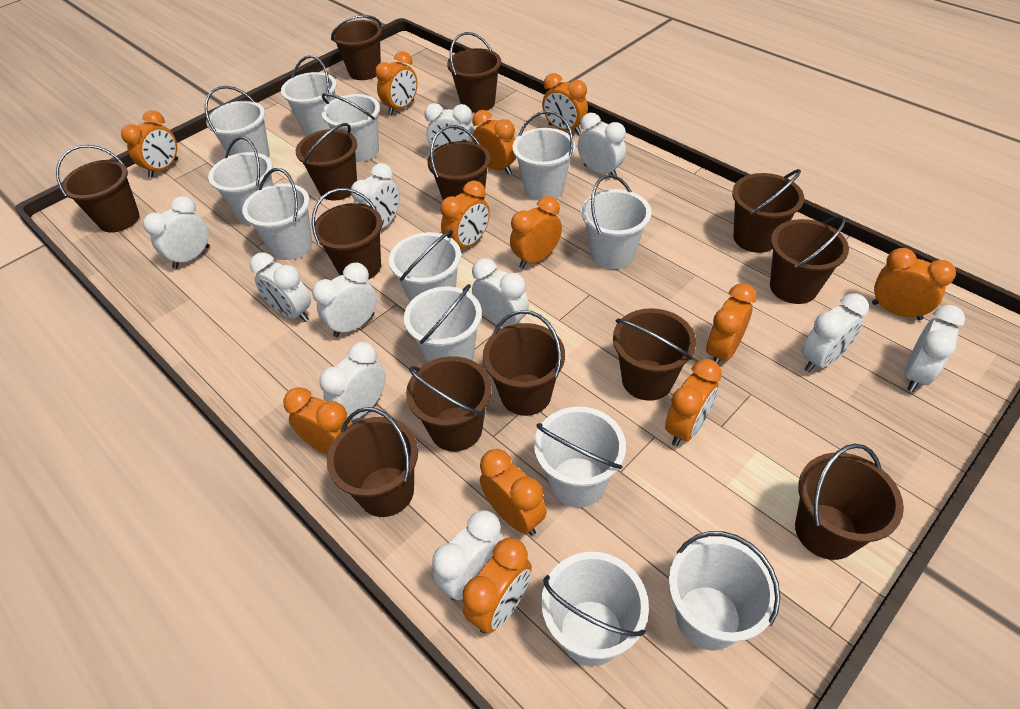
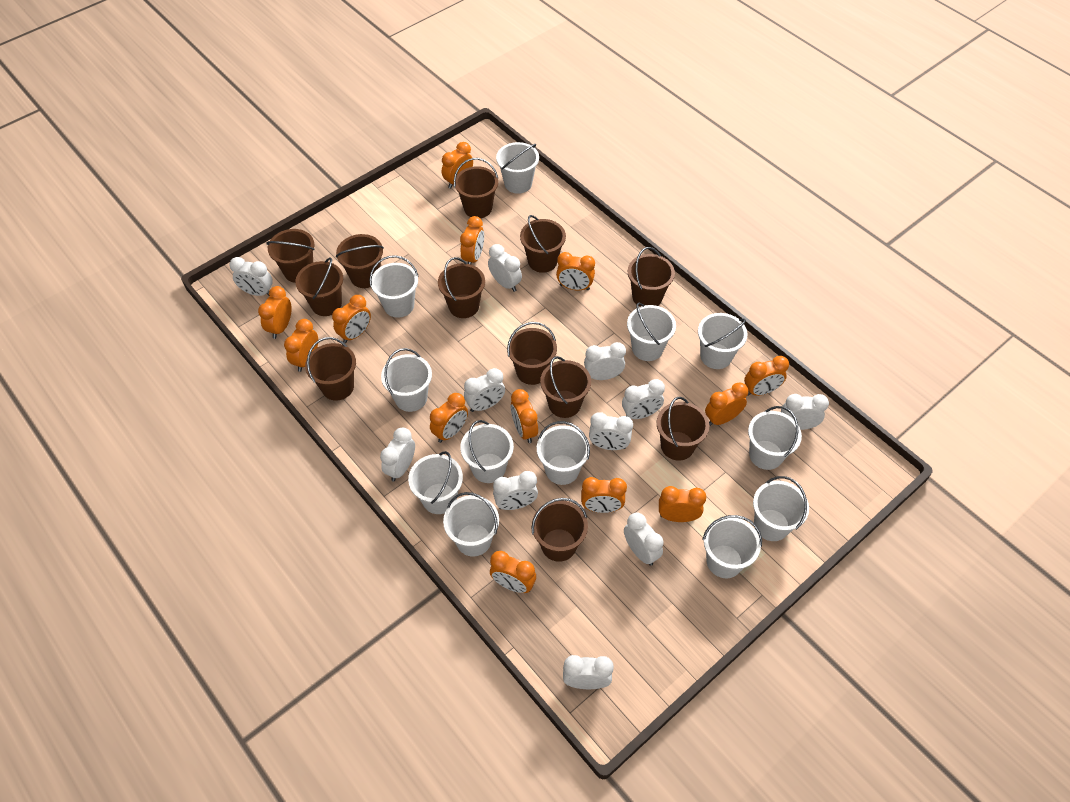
brown bucket: [56,145,139,233] [296,123,357,201] [312,188,382,280] [327,407,418,517] [331,15,382,80] [406,356,492,451] [427,125,491,200] [447,32,501,113] [483,310,565,416] [613,308,696,401] [732,169,804,253] [770,216,849,304] [795,444,904,560] = 13 -> [266,229,315,283] [295,257,343,316] [305,337,356,401] [336,234,384,288] [438,257,485,318] [454,158,498,218] [507,322,557,385] [520,215,566,273] [532,498,588,562] [540,356,591,418] [628,247,675,307] [657,397,709,461] = 12
orange clock: [121,110,178,178] [283,387,353,455] [375,51,417,115] [440,180,490,248] [463,538,532,633] [472,110,516,175] [480,449,547,535] [510,196,562,269] [542,73,588,134] [665,359,722,446] [706,283,757,364] [872,248,956,320] = 12 -> [258,286,292,339] [284,319,318,372] [332,295,371,343] [430,393,468,443] [442,142,473,189] [460,216,484,264] [490,551,536,593] [511,389,538,443] [556,252,595,291] [581,477,627,513] [659,486,706,522] [705,382,748,426] [744,356,789,396] = 13

